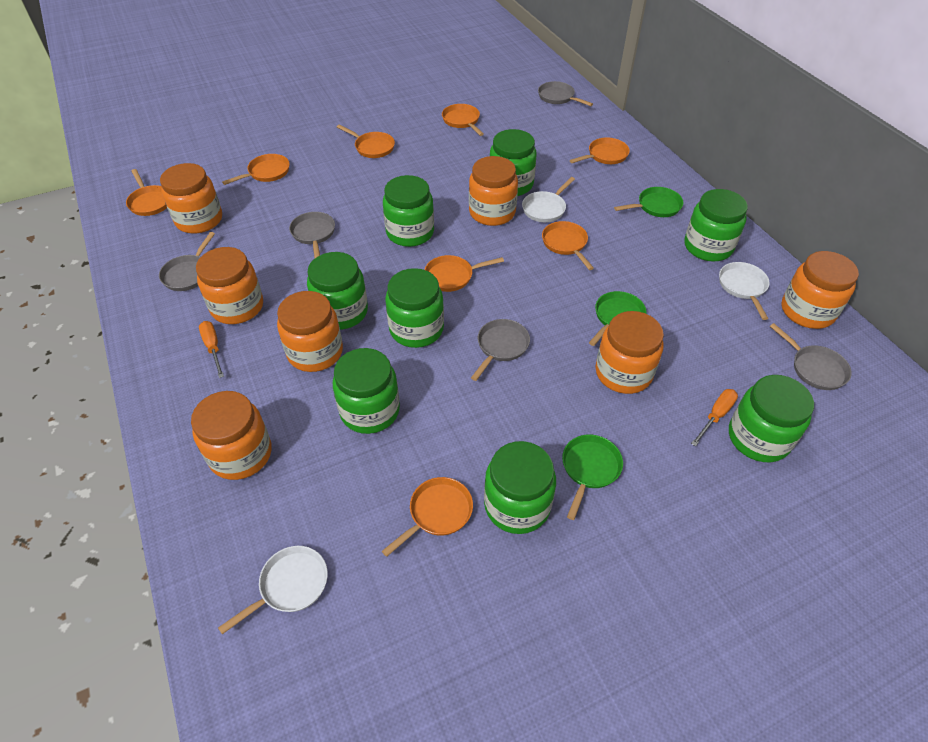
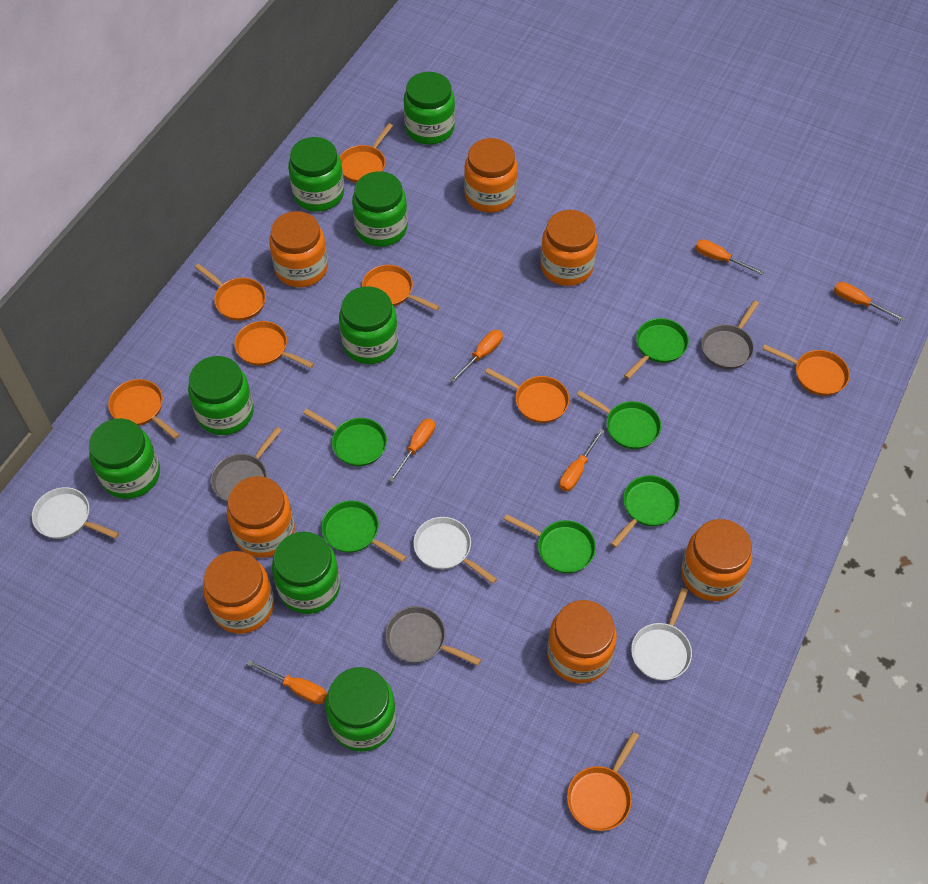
green pan: [562,435,623,520] [589,291,647,346] [614,187,684,217] = 3 -> [303,409,387,466] [321,501,407,562] [504,514,596,573] [577,391,661,449] [611,475,680,548] [624,318,689,379] = 6
grey pan: [159,232,215,291] [289,212,335,258] [471,319,530,381] [538,81,593,106] [770,323,852,390] = 5 -> [211,427,282,502] [385,606,481,665] [701,300,759,369] = 3
orange screwdriver: [199,321,224,378] [691,389,738,447] = 2 -> [246,660,327,704] [389,419,435,482] [450,330,503,383] [559,428,605,491] [695,239,764,275] [834,282,905,321] = 6

